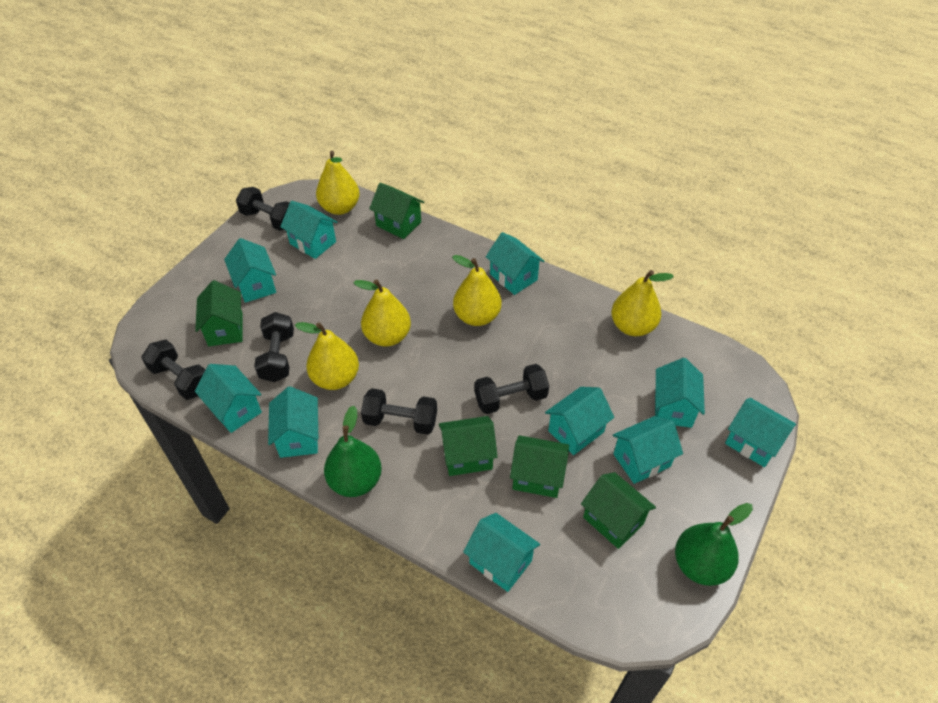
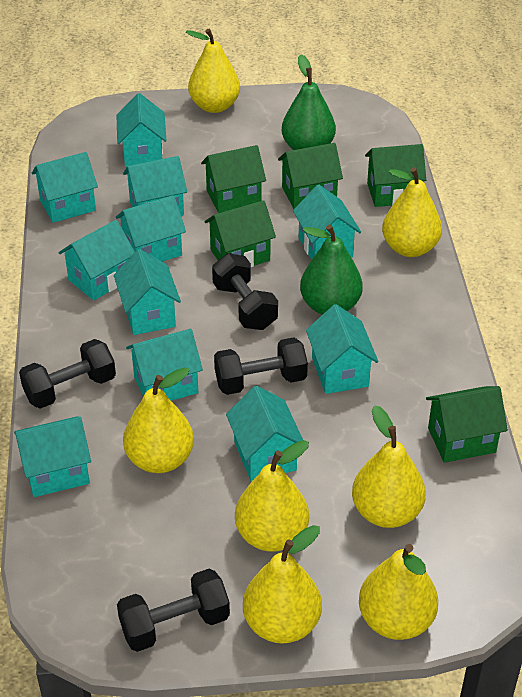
black dumbbell: [141,340,206,400] [236,187,289,231] [254,312,294,382] [361,388,437,435] [475,364,549,414] = 5 -> [19,339,116,409] [117,569,230,652] [212,253,278,330] [214,337,308,395] = 4
turquoise house: [195,364,262,433] [224,238,276,303] [268,386,318,458] [280,201,338,259] [463,513,540,592] [486,232,544,295] [545,387,614,455] [613,416,683,484] [655,358,705,428] [725,398,796,467] = 10 -> [14,417,91,497] [32,152,98,223] [59,220,135,301] [114,249,181,335] [116,93,167,167] [116,195,186,262] [123,156,187,216] [126,329,203,401] [226,386,303,482] [293,185,361,260] [306,304,378,394] = 11
yellow pear: [295,322,359,390] [316,150,360,215] [353,279,411,347] [452,255,501,326] [611,270,674,336] = 5 -> [123,367,194,473] [186,29,240,113] [235,440,309,552] [243,525,322,644] [352,405,426,528] [359,544,438,640] [382,167,442,257] = 7

